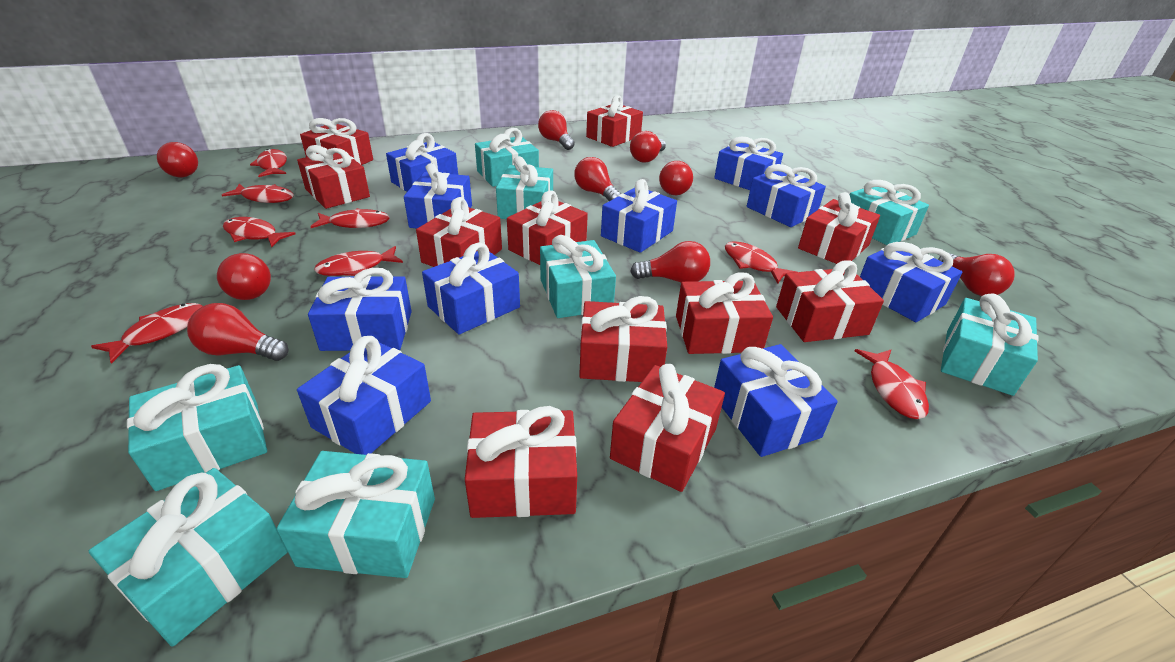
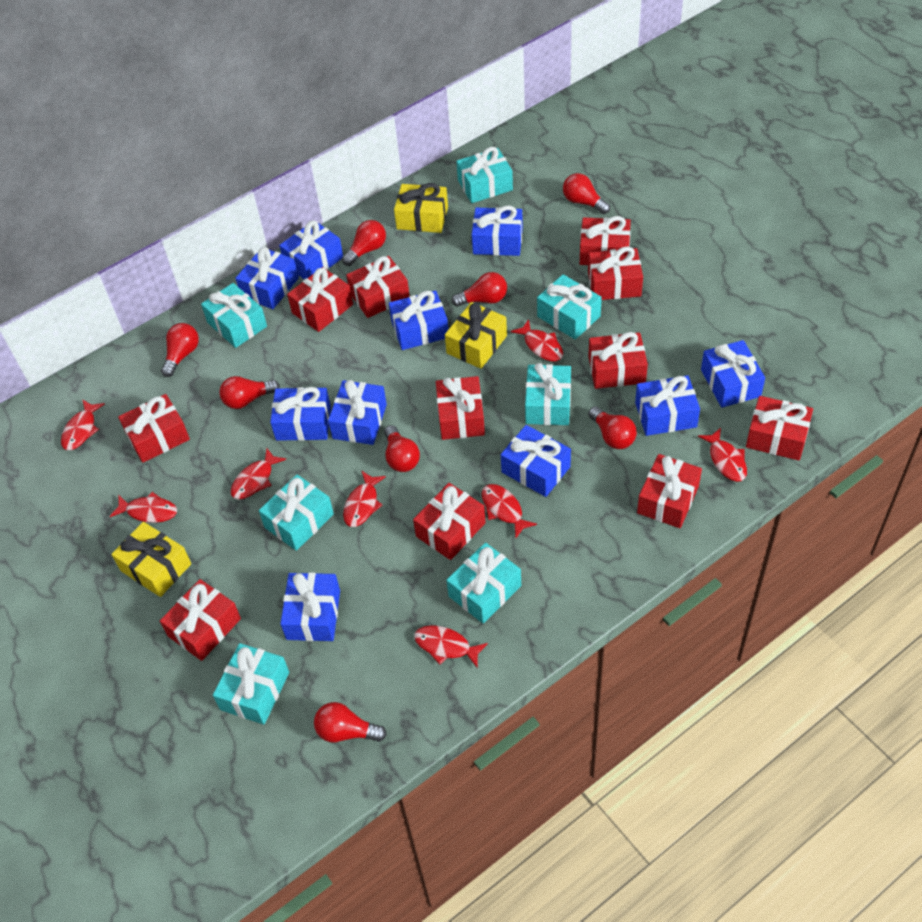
red light bulb: [157,142,198,177] [187,303,288,361] [217,253,271,300] [538,110,575,150] [574,157,621,201] [630,131,666,162] [630,241,710,283] [659,161,693,195] [938,253,1015,296] = 9 -> [161,323,199,377] [219,376,280,409] [314,702,387,742] [342,220,386,266] [384,425,420,472] [451,272,507,307] [563,173,610,214] [588,406,637,449] = 8
turquoise gift: [89,468,288,647] [127,364,267,491] [277,451,435,578] [475,128,539,187] [496,156,553,219] [540,235,616,318] [850,180,929,245] [941,293,1039,396] = 8 -> [201,283,267,348] [213,643,289,724] [259,475,334,551] [446,543,521,624] [456,147,513,203] [525,363,571,425] [537,274,602,340] = 7
yellow gift: none = 0 -> [111,522,191,597] [394,183,448,233] [445,302,507,369] = 3

